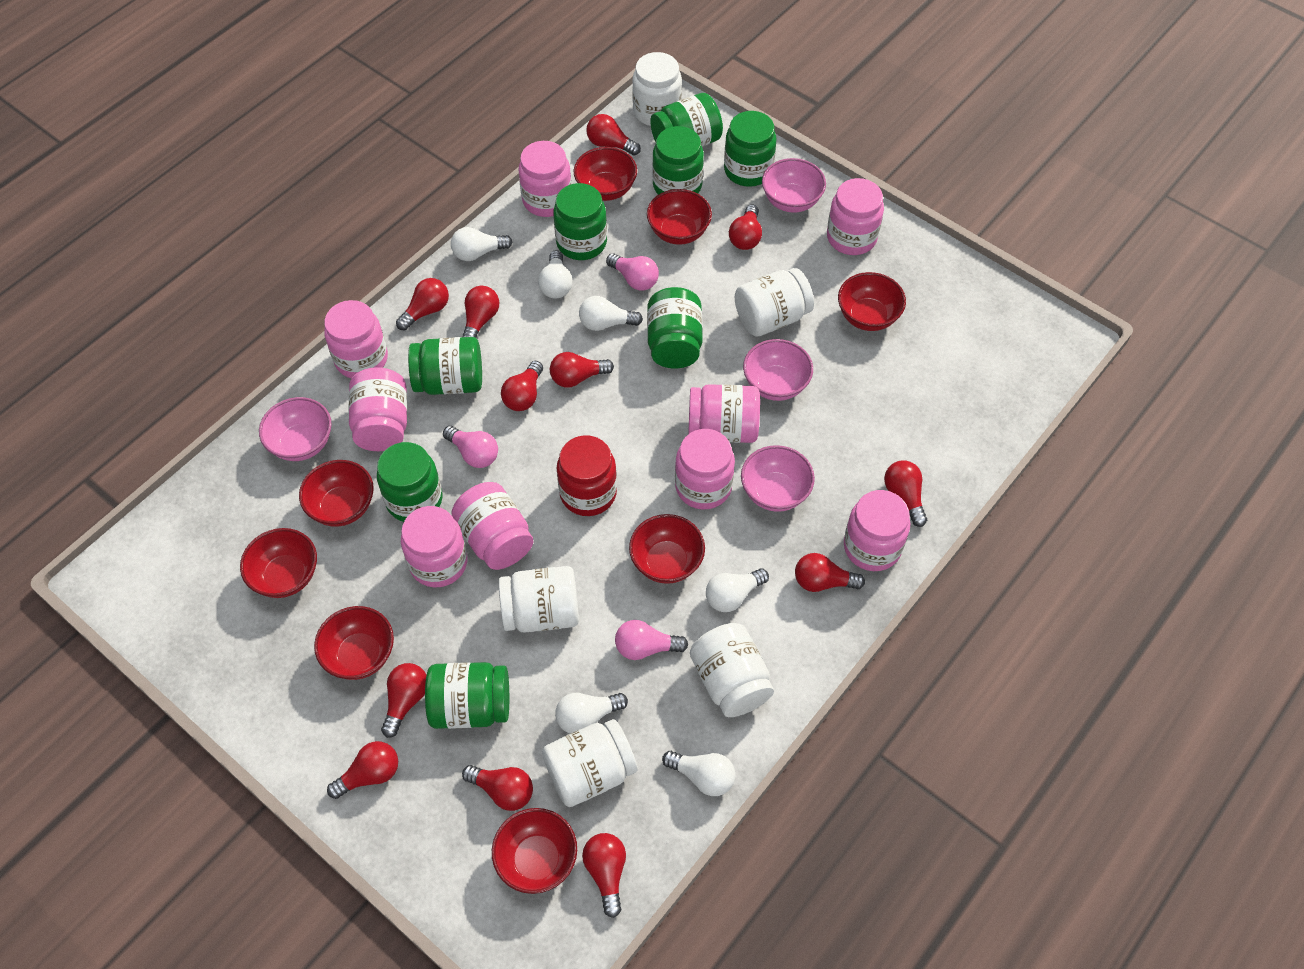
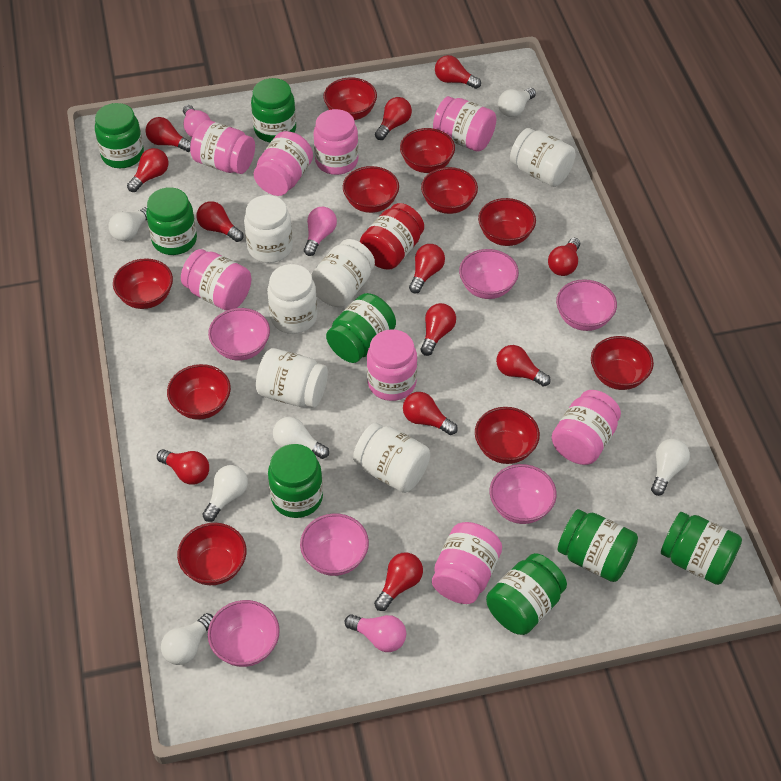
pink bowl: [259,397,332,461] [741,445,815,512] [743,339,813,401] [762,158,826,213] = 4 -> [208,308,270,361] [208,600,280,667] [300,513,369,576] [459,249,519,299] [490,464,557,524] [556,279,617,331] = 6
pink jar: [324,300,388,378] [349,367,407,451] [401,506,468,587] [451,482,533,570] [518,141,572,217] [675,429,735,509] [688,384,760,443] [827,178,884,255] [844,490,910,571] = 9 -> [181,249,251,311] [190,120,255,174] [254,131,313,196] [313,109,359,175] [367,329,417,401] [432,522,502,604] [433,96,496,152] [551,390,621,465] = 8
red bowl: [240,528,317,598] [299,460,374,527] [314,606,394,680] [492,808,577,894] [573,147,637,201] [629,514,705,584] [647,189,712,245] [838,272,906,331] = 8 -> [113,258,173,309] [167,364,231,420] [177,523,247,585] [323,78,377,120] [343,166,399,213] [400,128,455,173] [421,167,478,214] [475,407,540,464] [478,198,536,246] [591,336,654,390] = 10
white jar: [499,566,579,633] [542,719,637,807] [632,52,682,126] [690,623,774,717] [735,268,814,337] = 5 -> [244,195,293,263] [256,348,328,408] [267,264,318,334] [311,239,375,307] [353,423,430,493] [510,128,576,187] = 6

